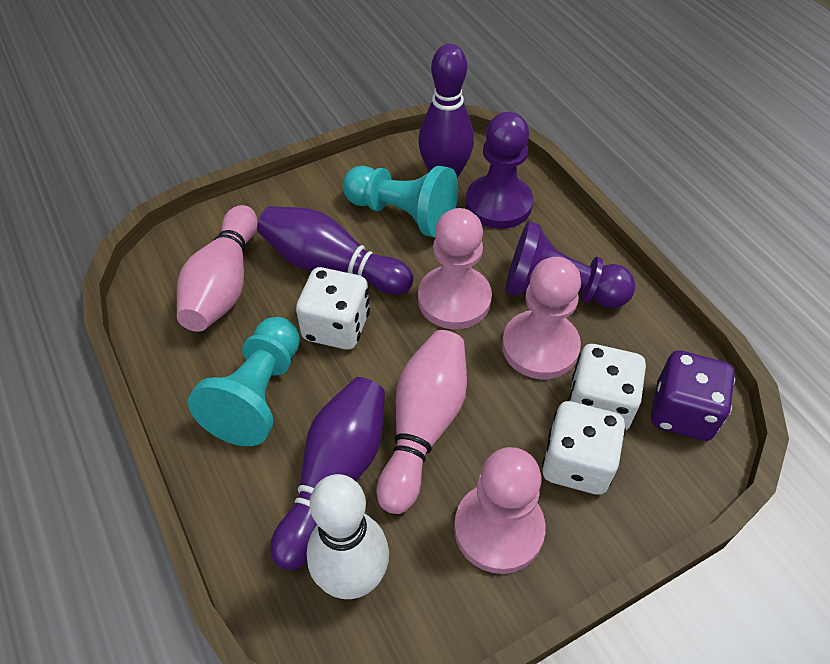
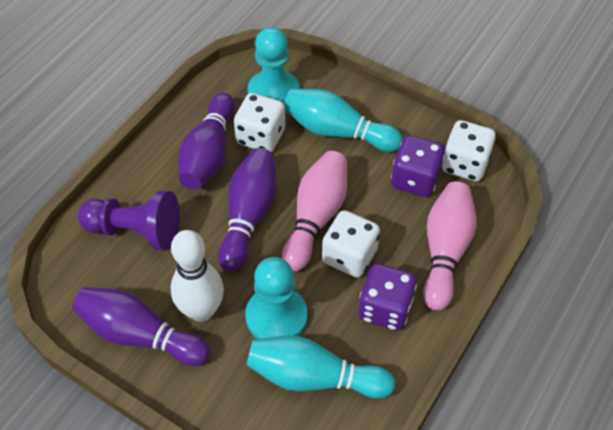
pink pawn: [418,208,492,329] [454,447,546,574] [502,257,581,379] = 3 -> none = 0
purple dice: [651,350,735,441] = 1 -> [359,264,417,331] [391,136,445,197] = 2
purple pawn: [466,112,533,229] [505,221,635,308] = 2 -> [78,191,180,251] = 1
turquoise bowling pin: none = 0 -> [247,336,395,399] [284,88,403,152] = 2

